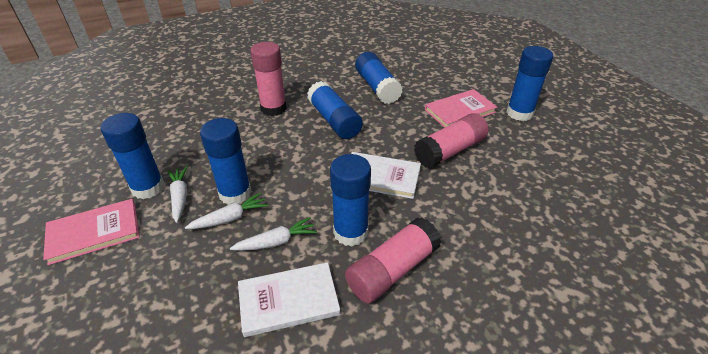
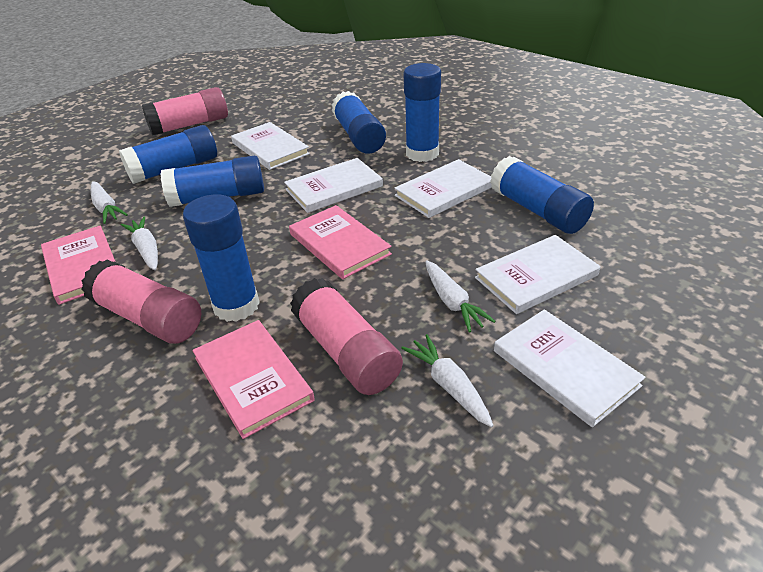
pink book: [43,199,139,265] [425,89,497,128] = 2 -> [41,226,116,305] [192,320,315,439] [289,205,392,279] = 3
white book: [238,262,340,337] [351,152,421,199] = 2 -> [231,122,310,170] [284,158,383,213] [395,159,492,218] [475,235,600,314] [494,309,646,427] = 5
white carrot: [167,166,187,223] [185,193,268,229] [230,217,317,251] = 3 -> [91,181,128,224] [121,216,158,270] [401,334,494,427] [425,260,496,333] = 4

